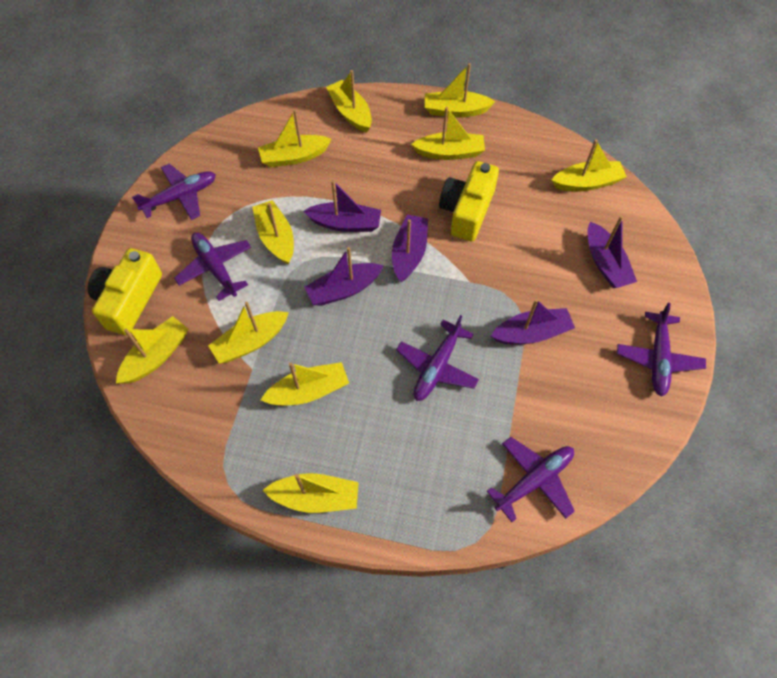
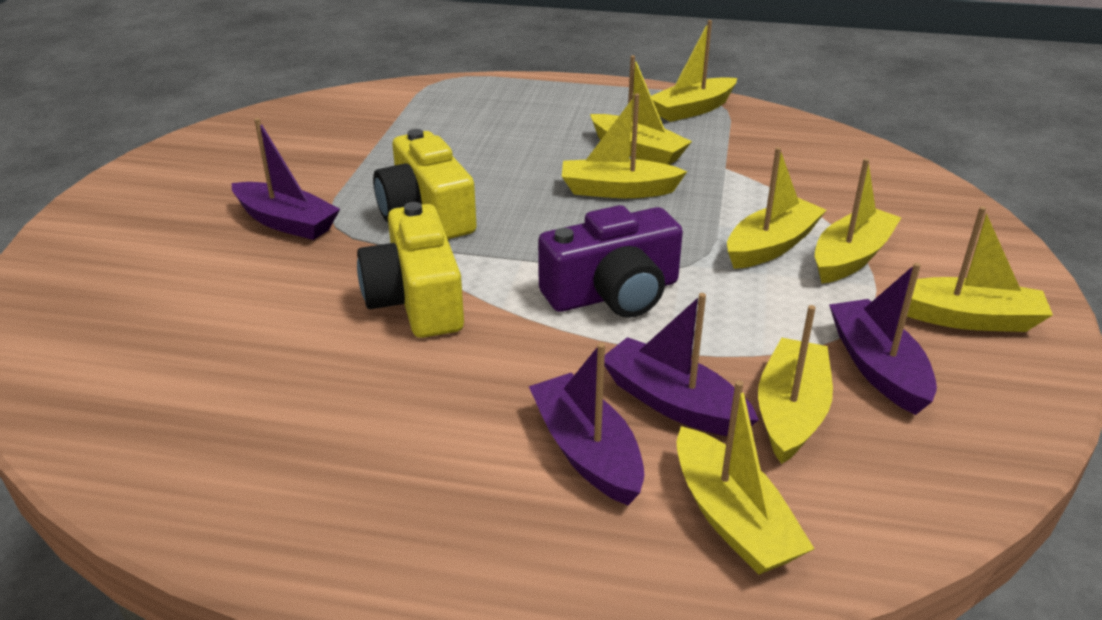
purple boat: [303,180,381,232] [305,247,383,306] [392,214,428,282] [491,299,575,345] [587,216,637,288] = 5 -> [232,118,340,240] [529,343,644,505] [604,293,759,436] [829,263,937,415] = 4
purple camera: none = 0 -> [538,205,683,318] = 1
purple plane: [132,164,216,220] [174,232,251,301] [396,315,479,401] [487,437,575,522] [617,303,706,397] = 5 -> none = 0
yellow boat: [116,316,189,384] [208,302,289,364] [252,200,294,265] [258,109,332,167] [261,362,349,406] [263,473,359,513] [326,70,372,133] [411,107,485,160] [425,63,495,118] [552,139,627,191] = 10 -> [562,93,687,198] [590,55,692,165] [651,20,737,122] [677,380,815,575] [727,147,826,269] [758,305,833,464] [815,158,901,284] [907,206,1053,332] = 8

